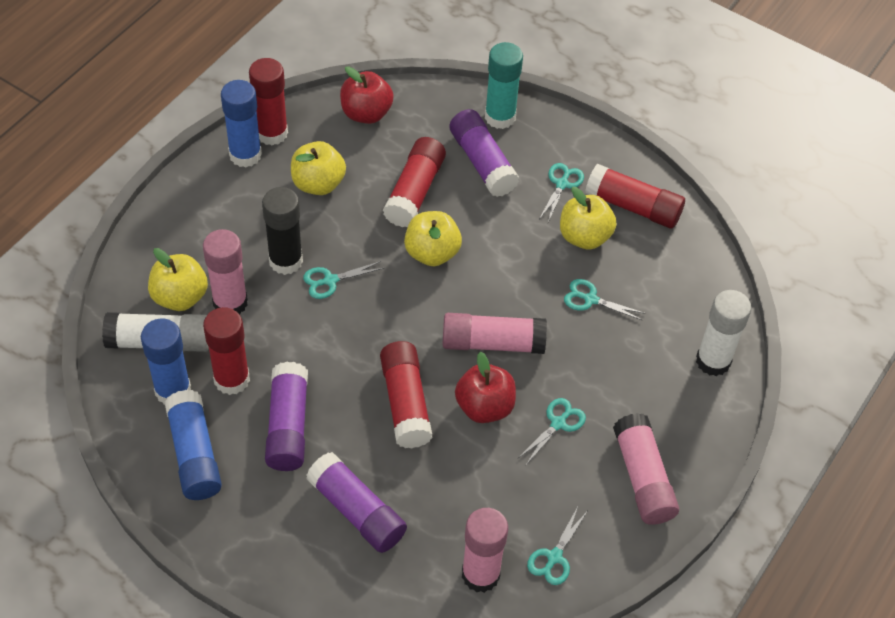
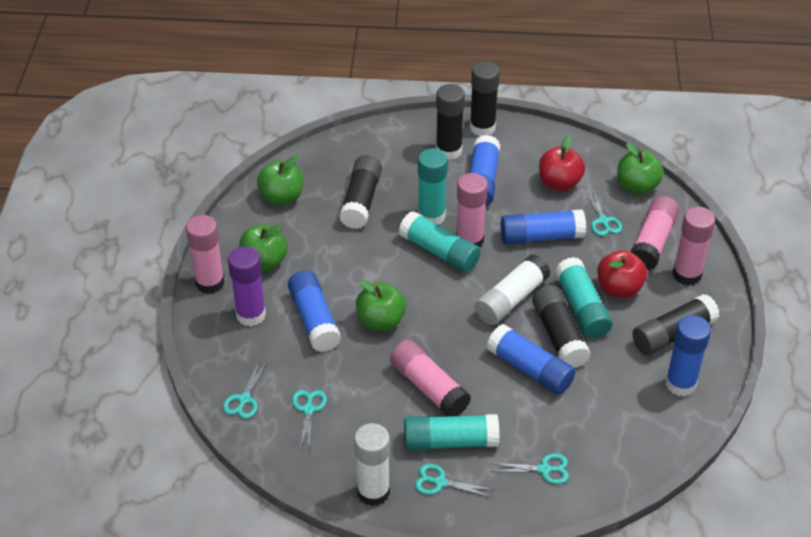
black glue stick: [262,187,303,275] = 1 -> [339,155,382,229] [436,84,465,160] [470,61,500,136] [532,285,591,368] [632,294,719,355] = 5
blue glue stick: [141,318,191,405] [164,390,222,500] [221,80,262,168] = 3 -> [288,270,341,352] [470,135,500,207] [487,324,576,395] [501,209,586,244] [665,315,711,396] = 5
green apple: none = 0 -> [239,224,288,271] [257,156,303,205] [356,280,406,331] [617,143,664,195] = 4
pink glue stick: [203,229,248,315] [442,313,547,354] [462,508,508,593] [613,413,679,525] = 4 -> [186,215,225,294] [390,340,471,417] [456,173,488,248] [631,196,679,270] [673,207,715,286] = 5
purple glue stick: [265,362,308,471] [306,452,407,553] [449,109,519,197] = 3 -> [228,246,266,326] = 1
red glue stick: [203,307,250,395] [249,58,288,145] [380,341,433,448] [383,137,446,227] [585,164,685,228] = 5 -> none = 0
turquoise glue stick: [485,42,523,129] = 1 -> [399,211,481,273] [404,414,500,450] [418,148,448,224] [555,257,612,339] = 4
yellow apple: [148,248,208,311] [291,141,346,195] [404,211,462,266] [560,187,616,250] = 4 -> none = 0

